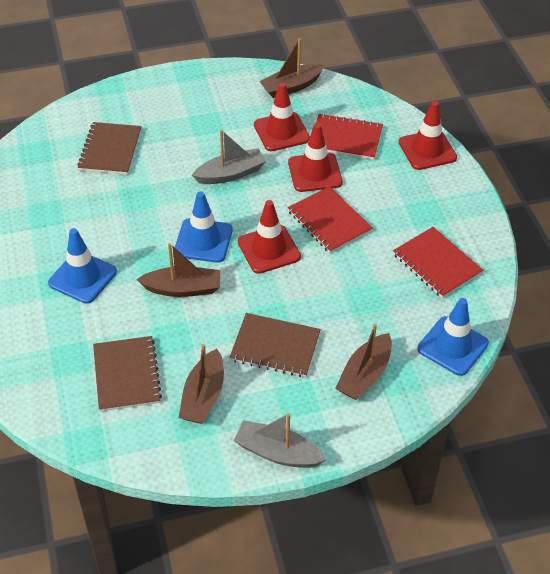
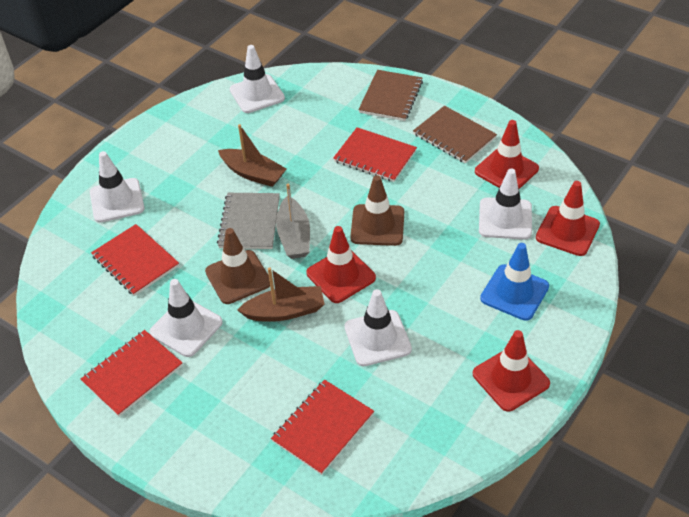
blue traffic cone: [48,228,117,304] [175,191,233,263] [417,298,489,376] = 3 -> [480,243,549,321] = 1
brown boat: [137,243,220,297] [179,344,224,424] [259,38,325,98] [335,324,392,400] = 4 -> [218,124,286,187] [237,267,325,322] = 2
brown notebook: [77,122,141,175] [93,336,162,411] [229,313,321,377] = 3 -> [358,70,423,121] [413,106,497,164] = 2
brown traffic cone: none = 0 -> [205,228,270,304] [350,175,404,246] = 2
grey boat: [192,130,266,184] [233,413,326,468] = 2 -> [276,184,310,259] = 1
grey notebook: none = 0 -> [217,193,280,249] = 1
red notebook: [288,186,373,253] [316,114,383,160] [393,227,483,298] = 3 -> [81,330,183,416] [91,224,179,296] [271,379,374,475] [333,127,417,182] = 4
white traffic cone: none = 0 -> [90,151,145,223] [150,279,223,357] [230,45,285,113] [345,289,412,366] [479,169,532,240] = 5

